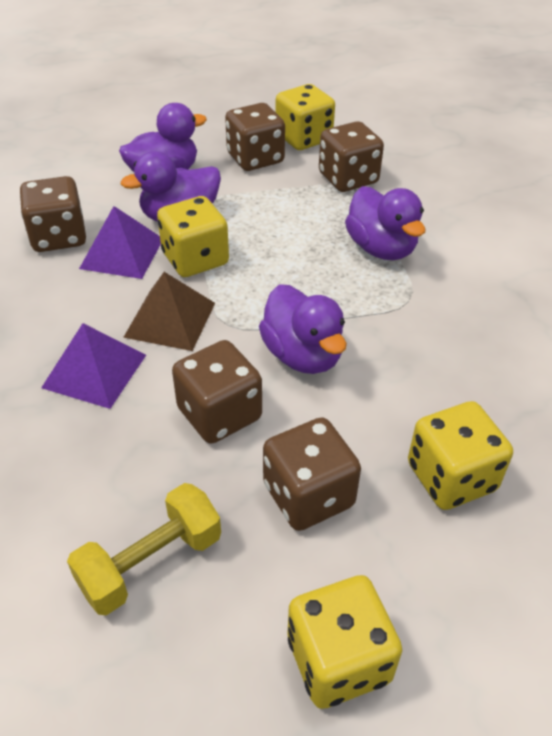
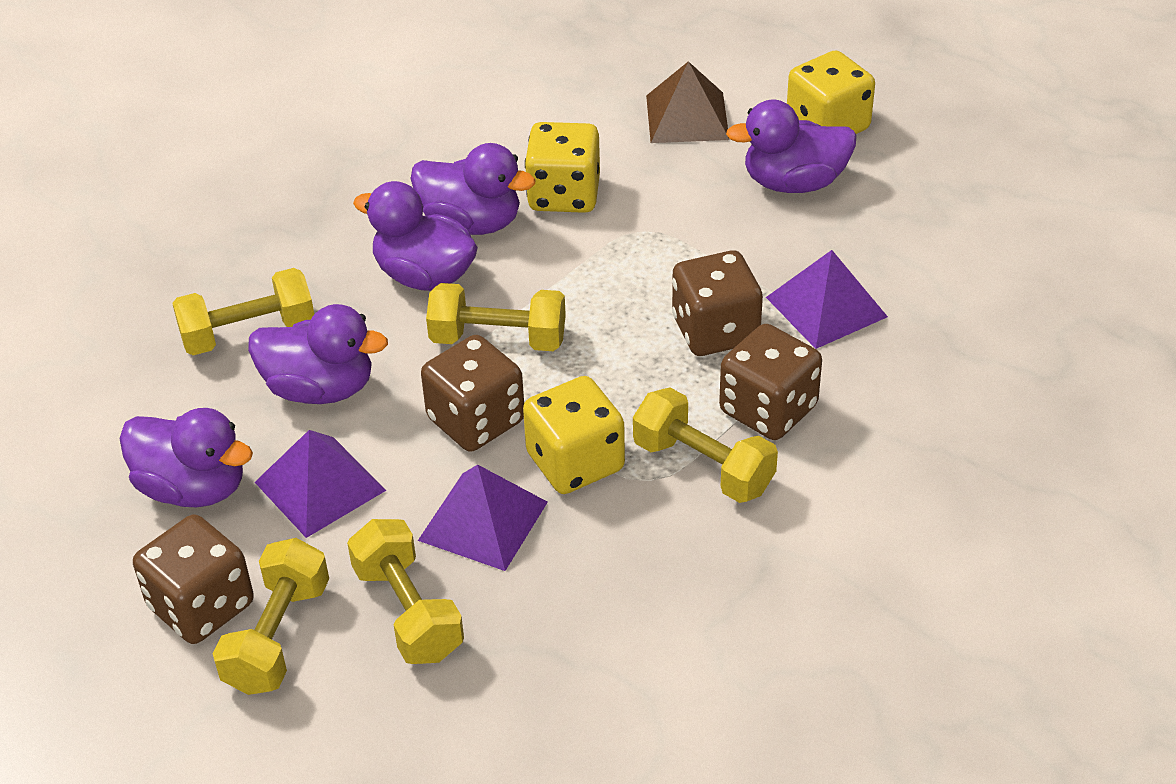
brown dice: [20,176,86,252] [172,340,262,444] [225,103,285,171] [263,417,361,531] [319,121,384,192] = 5 -> [133,514,254,644] [421,335,524,452] [672,251,763,356] [719,324,822,440] = 4
purple duck: [119,103,207,172] [121,151,221,222] [259,284,347,374] [345,186,426,260] = 4 -> [119,408,253,507] [248,304,388,404] [353,181,478,291] [411,143,535,235] [726,100,857,193] = 5
purple pyramid: [41,323,146,409] [79,206,161,279] = 2 -> [255,430,386,538] [418,465,548,571] [766,250,888,349] = 3
yellow dice: [157,196,229,277] [275,84,335,150] [288,575,402,709] [408,401,513,510] = 4 -> [523,376,625,494] [525,122,600,213] [787,50,875,134] = 3
yellow dumbbell: [67,483,221,615] = 1 -> [172,268,314,355] [212,538,329,695] [347,519,464,664] [426,283,566,351] [633,388,778,503] = 5

